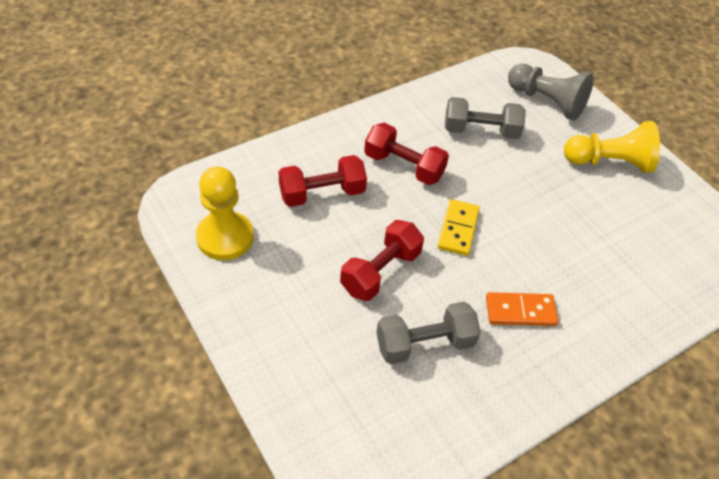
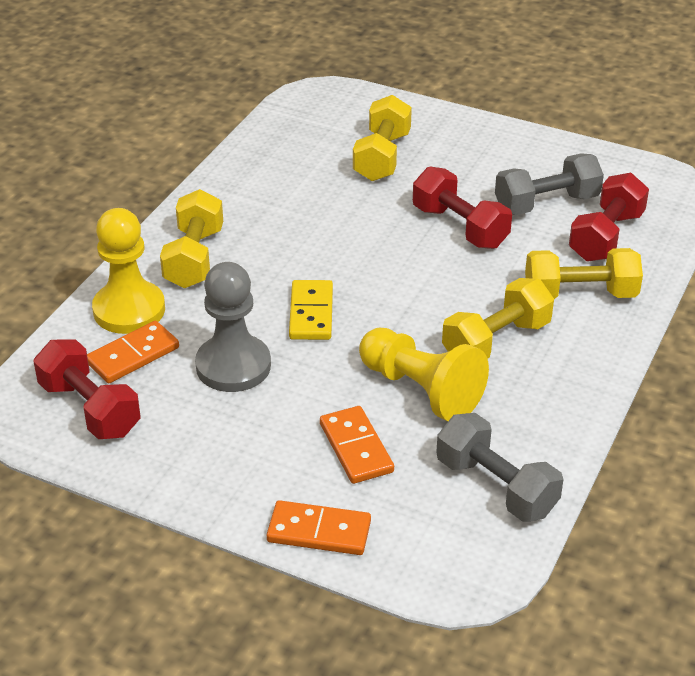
orange domino: [486,292,558,326] = 1 -> [87,321,179,383] [267,500,371,555] [320,406,394,484] = 3
yellow dumbbell: none = 0 -> [160,189,223,288] [353,95,412,181] [442,278,554,359] [525,248,643,299] = 4

